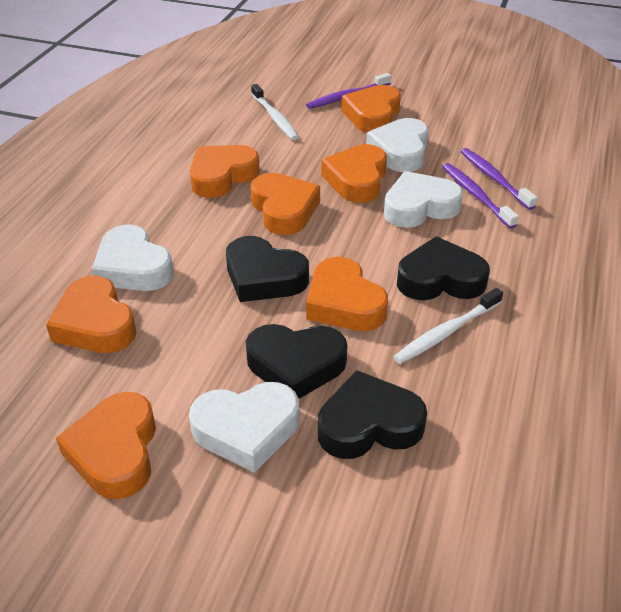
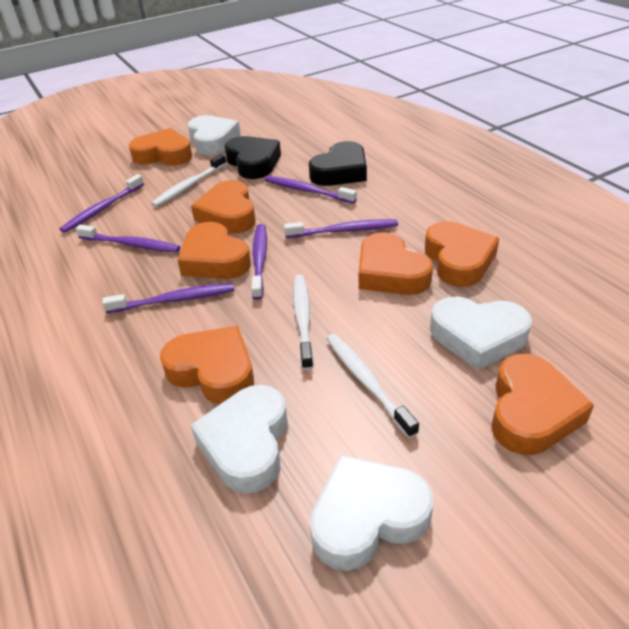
black heart: [226,236,309,302] [246,324,347,399] [318,370,427,459] [397,236,490,300] = 4 -> [225,136,281,179] [309,141,367,186] = 2
purple toothbrush: [306,73,391,109] [442,163,519,229] [460,148,538,210] = 3 -> [60,174,144,233] [76,225,180,253] [102,283,234,313] [251,224,267,300] [265,176,357,204] [284,219,398,238] = 6
white toothbrush: [251,84,299,140] [393,288,503,364] = 2 -> [151,154,227,207] [293,275,314,370] [326,334,419,438] = 3

